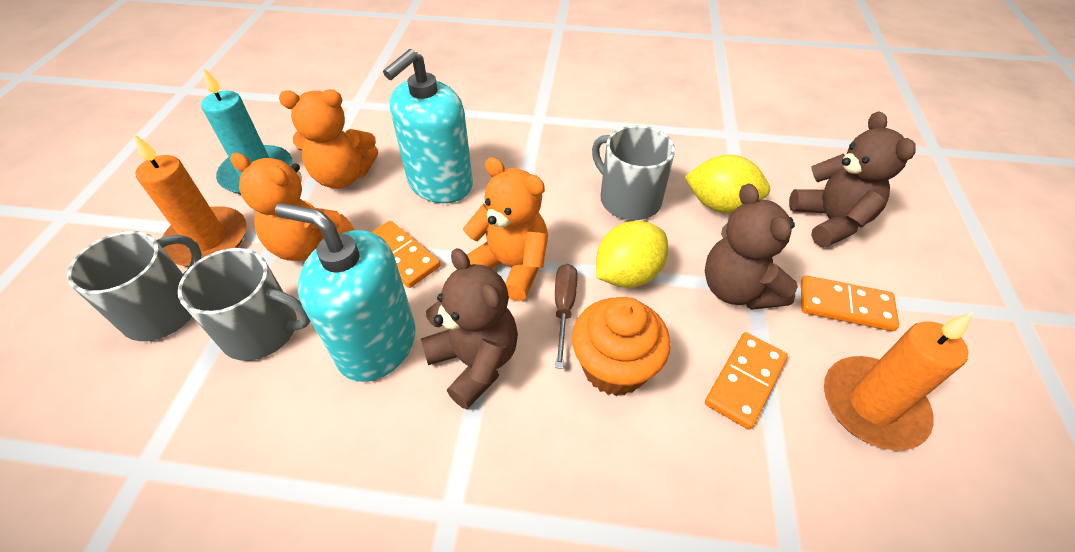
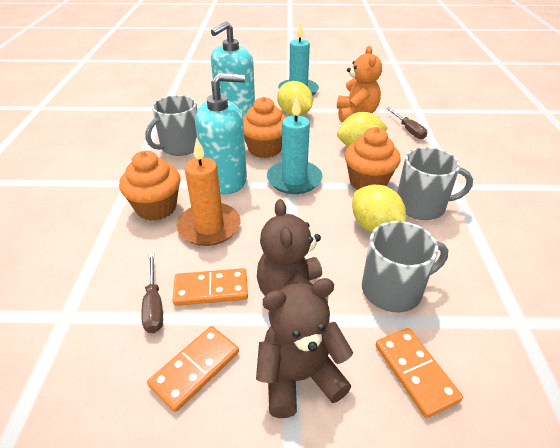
brown screwdriver: [555,264,578,369] = 1 -> [141,253,163,333] [386,107,427,139] = 2
brown teddy bear: [421,248,518,409] [705,184,798,310] [789,112,916,247] = 3 -> [256,278,353,418] [257,199,328,303] = 2
orange candle: [134,134,247,267] [824,312,973,450] = 2 -> [177,138,241,246] = 1
orange cupcake: [572,297,671,396] = 1 -> [119,151,181,221] [243,97,286,158] [345,127,401,190] = 3
orange teddy bear: [230,152,354,261] [279,89,378,189] [463,157,548,301] = 3 -> [337,46,382,122] = 1
turquoise candle: [201,67,293,194] = 1 -> [267,96,322,194] [278,22,319,96] = 2
yellow lemon: [596,221,668,288] [685,155,770,213] = 2 -> [277,81,313,116] [337,112,388,146] [352,185,406,232] = 3

